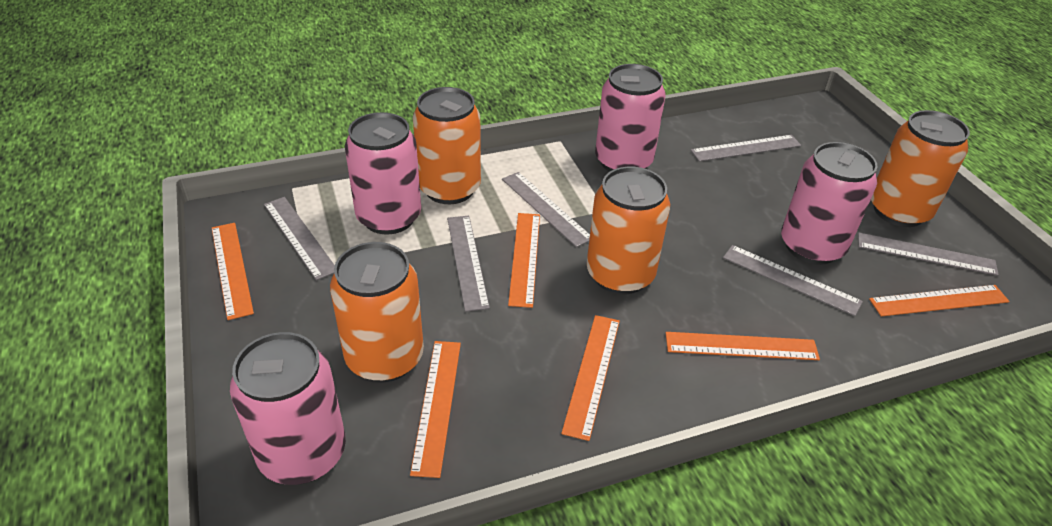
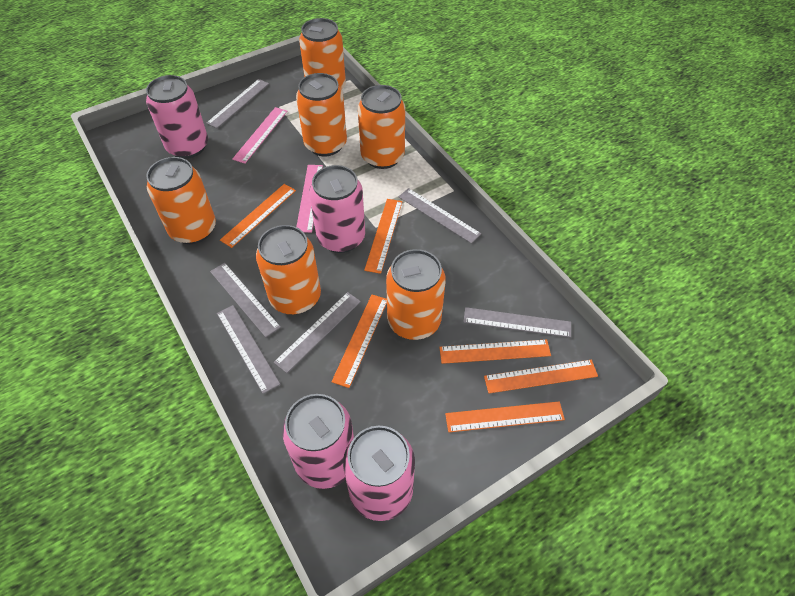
orange can: [330,242,424,382] [413,87,481,204] [587,167,670,294] [871,110,970,227] = 4 -> [146,157,216,244] [256,225,321,315] [296,73,347,156] [299,18,346,89] [358,85,405,169] [386,249,446,340] = 6
pink ruler: none = 0 -> [232,107,287,164] [296,165,323,233] = 2

